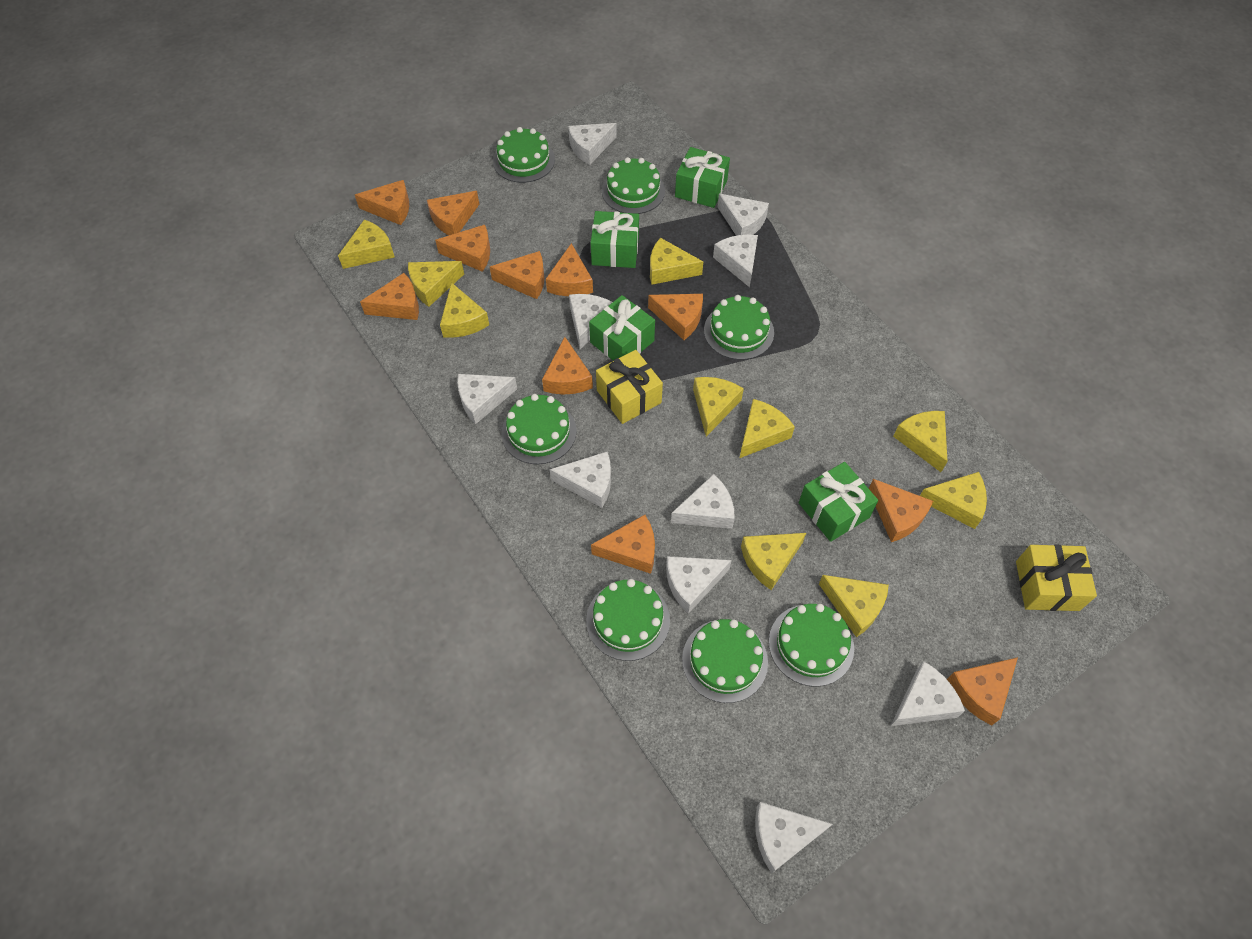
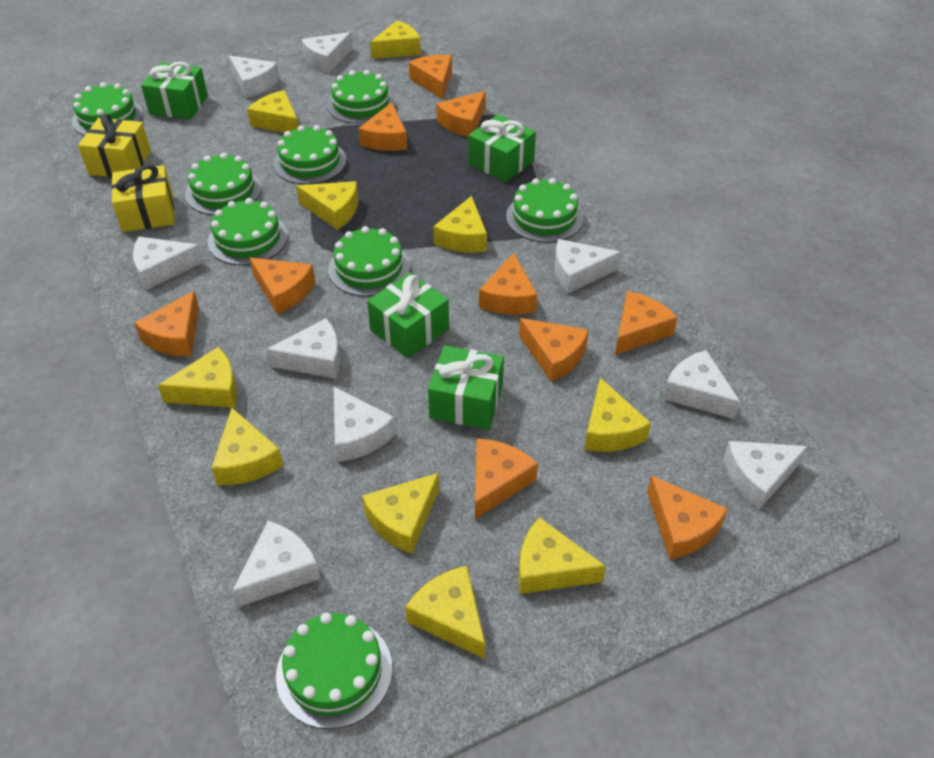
green cake: [493,127,555,183] [502,394,577,464] [586,579,670,661] [602,157,665,214] [682,619,768,703] [704,295,774,360] [769,604,854,687] = 7 -> [72,83,143,136] [185,153,261,215] [208,198,288,265] [273,125,346,184] [276,613,393,729] [327,70,395,124] [328,226,410,296] [506,178,584,243] = 8
orange cheese: [355,180,409,225] [360,273,419,320] [427,191,479,235] [435,225,490,272] [490,251,545,299] [542,337,593,395] [546,243,593,296] [591,515,655,574] [648,294,703,340] [869,479,933,542] [947,657,1018,725] = 11 -> [134,291,199,356] [250,258,315,314] [358,102,407,151] [409,55,452,99] [436,91,486,137] [475,439,538,519] [479,253,538,315] [519,318,589,382] [615,291,678,355] [647,475,728,559] = 10
white cheese: [457,374,517,424] [550,452,611,508] [568,123,617,165] [569,294,612,349] [666,556,732,614] [671,474,735,529] [713,234,758,287] [717,194,769,236] [755,802,833,874] [891,661,965,726] = 10 -> [133,237,203,290] [229,56,280,98] [232,521,320,607] [266,318,340,379] [302,32,353,73] [334,387,396,462] [555,239,621,293] [663,350,740,419] [723,441,808,510] = 9

